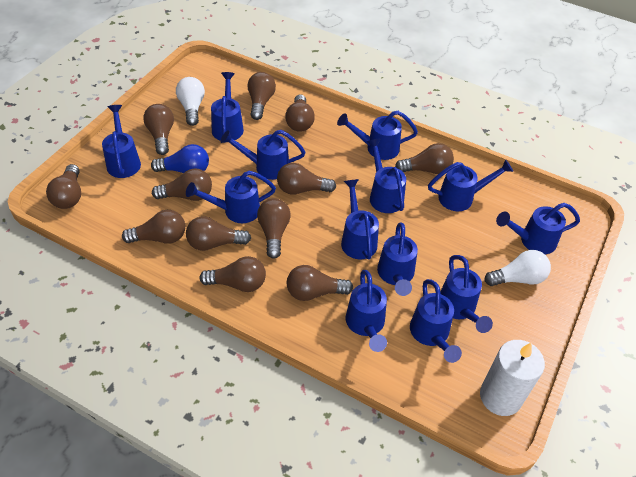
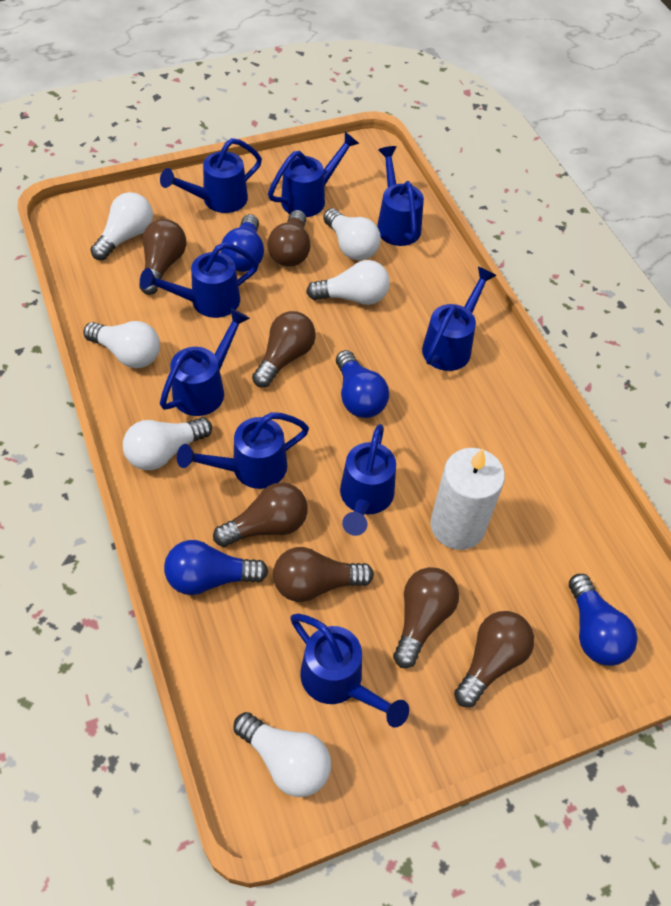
blue light bulb: [151,144,209,173] = 1 -> [164,540,268,595] [221,214,264,272] [336,350,389,418] [569,574,638,666] = 4
blue watering can: [102,105,141,178] [186,171,276,223] [211,72,244,141] [220,130,306,180] [337,111,418,160] [341,179,379,260] [346,270,387,352] [367,138,406,213] [377,222,418,296] [410,279,462,363] [428,159,513,211] [440,255,493,333] [496,203,580,254] = 13 -> [140,242,259,318] [160,138,262,213] [160,308,250,416] [177,412,309,489] [268,132,359,217] [290,614,409,728] [340,424,396,536] [377,146,424,246] [422,267,497,371] = 9
brown light bulb: [46,164,81,209] [122,210,185,244] [143,104,174,155] [152,168,212,201] [186,216,251,251] [199,256,266,292] [248,72,276,120] [257,198,291,259] [277,163,336,195] [285,94,315,132] [287,265,353,301] [395,143,454,174] = 12 -> [139,219,186,295] [213,482,308,547] [252,311,316,388] [267,210,311,267] [273,547,374,602] [393,567,459,668] [454,611,534,707] = 7
white light bulb: [176,77,205,126] [485,250,551,286] = 2 -> [84,321,160,368] [90,192,153,260] [123,417,212,470] [233,712,331,797] [306,260,390,305] [323,208,381,261] = 6

